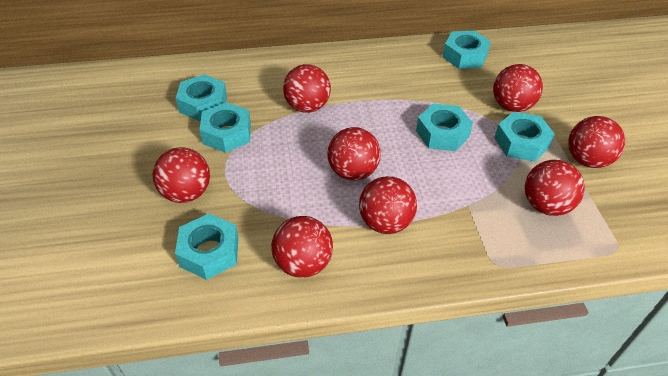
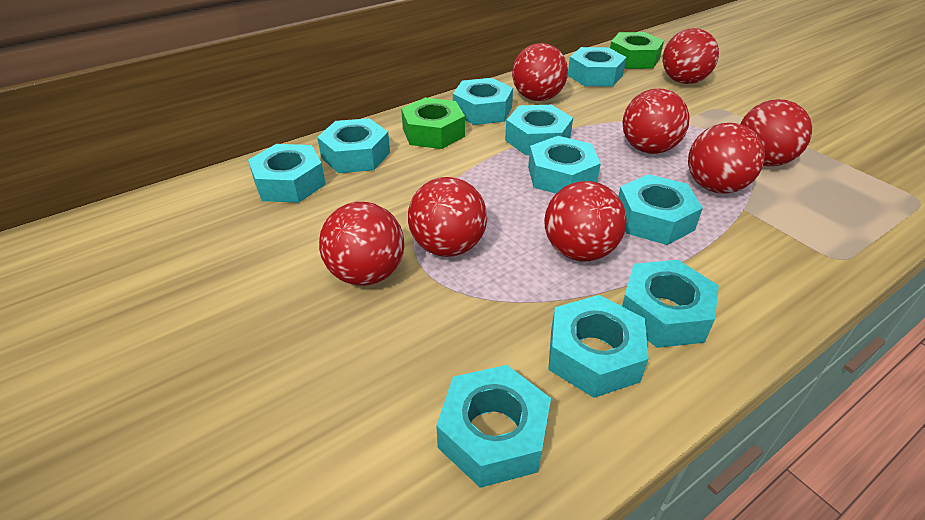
green nut: none = 0 -> [401,98,465,149] [610,32,664,69] = 2
turquoise nut: [175,214,239,280] [176,74,227,121] [200,102,251,153] [416,103,473,151] [443,30,491,69] [494,112,555,162] = 6 -> [248,144,326,203] [317,118,390,173] [436,365,551,488] [453,78,513,125] [505,105,573,155] [528,136,601,194] [548,295,649,398] [568,47,626,87] [618,174,703,245] [622,260,719,348] = 10

